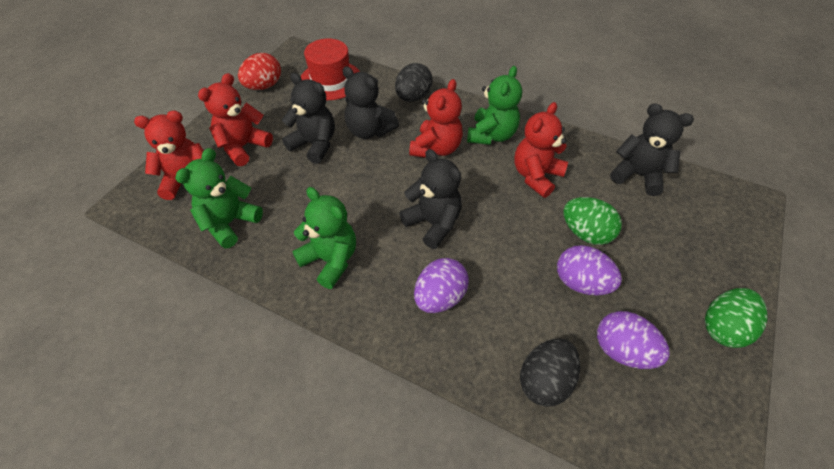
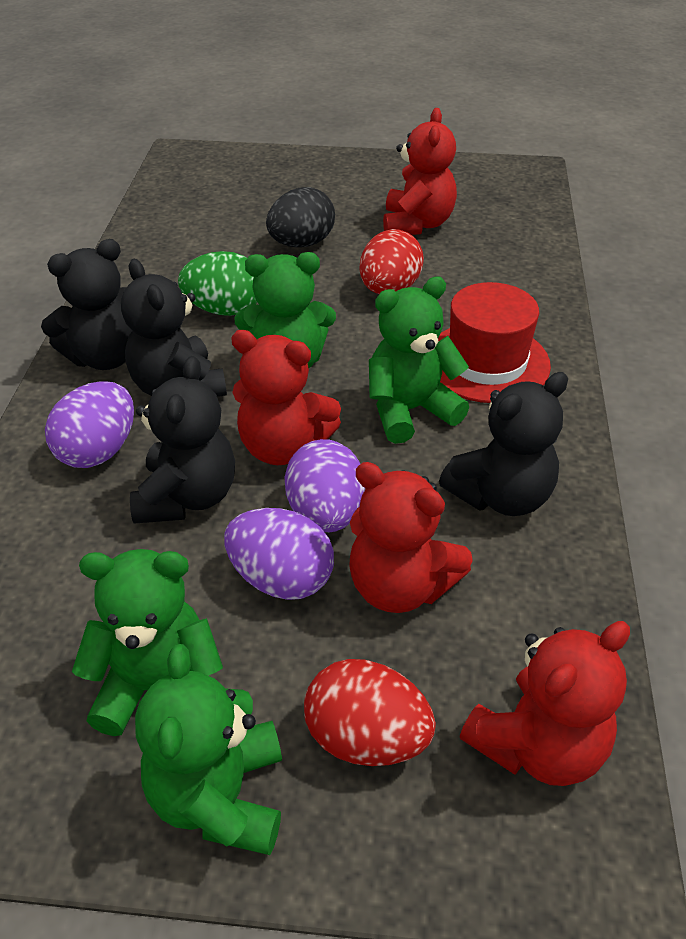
black egg: [395,63,432,102] [520,338,580,407] = 2 -> [266,187,335,247] = 1
green egg: [563,197,622,245] [705,288,768,348] = 2 -> [178,251,257,316] = 1
green teddy bear: [175,148,263,248] [292,187,356,289] [467,66,522,145] = 3 -> [72,549,223,736] [135,644,282,855] [234,252,336,368] [369,276,469,444] = 4
red egg: [238,53,281,90] = 1 -> [304,659,436,766] [359,229,424,294] = 2

